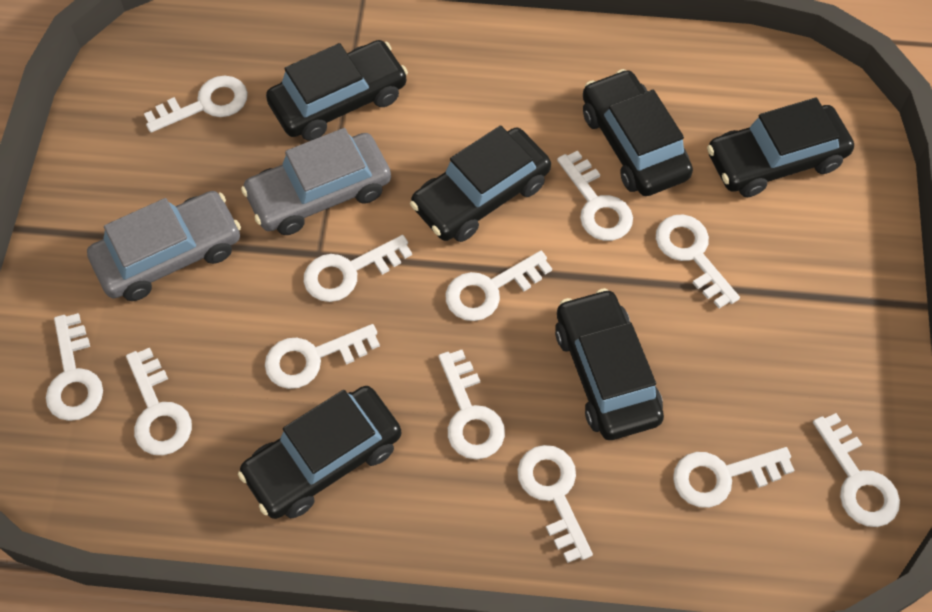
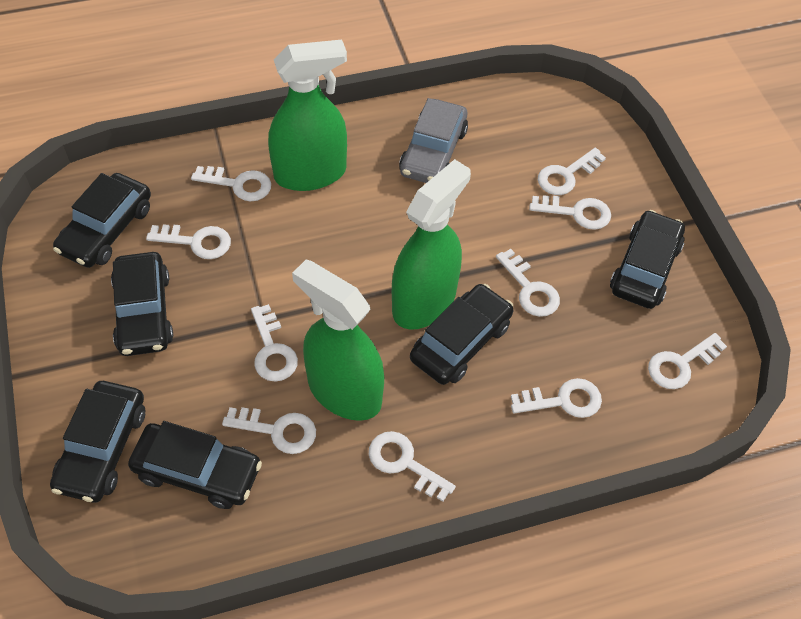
green spray bottle: none = 0 -> [268,40,347,191] [292,260,384,421] [392,159,471,330] = 3
grey car: [87,191,241,301] [241,128,391,235] = 2 -> [399,98,468,183] = 1
white key: [46,313,103,421] [126,348,192,455] [144,76,248,133] [265,324,380,389] [304,235,412,302] [438,350,505,459] [445,251,552,321] [517,445,593,563] [557,151,633,241] [656,215,740,308] [673,447,795,508] [813,413,900,527] = 12 -> [146,224,231,259] [191,166,271,201] [222,407,316,454] [251,304,298,382] [369,431,456,502] [496,249,560,317] [511,378,602,418] [529,195,611,230] [538,148,606,195] [648,333,727,389] = 10

